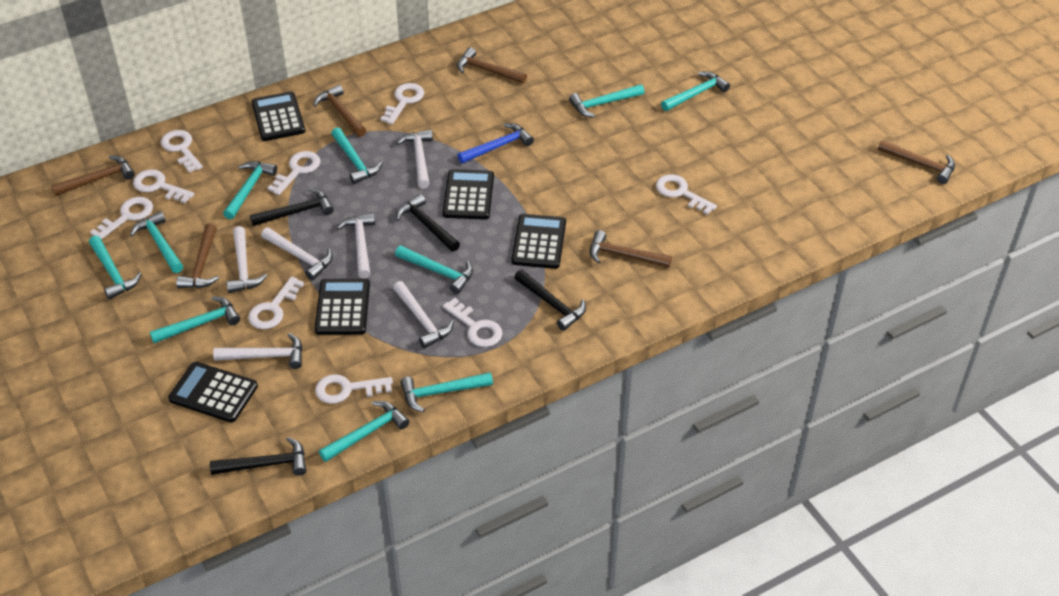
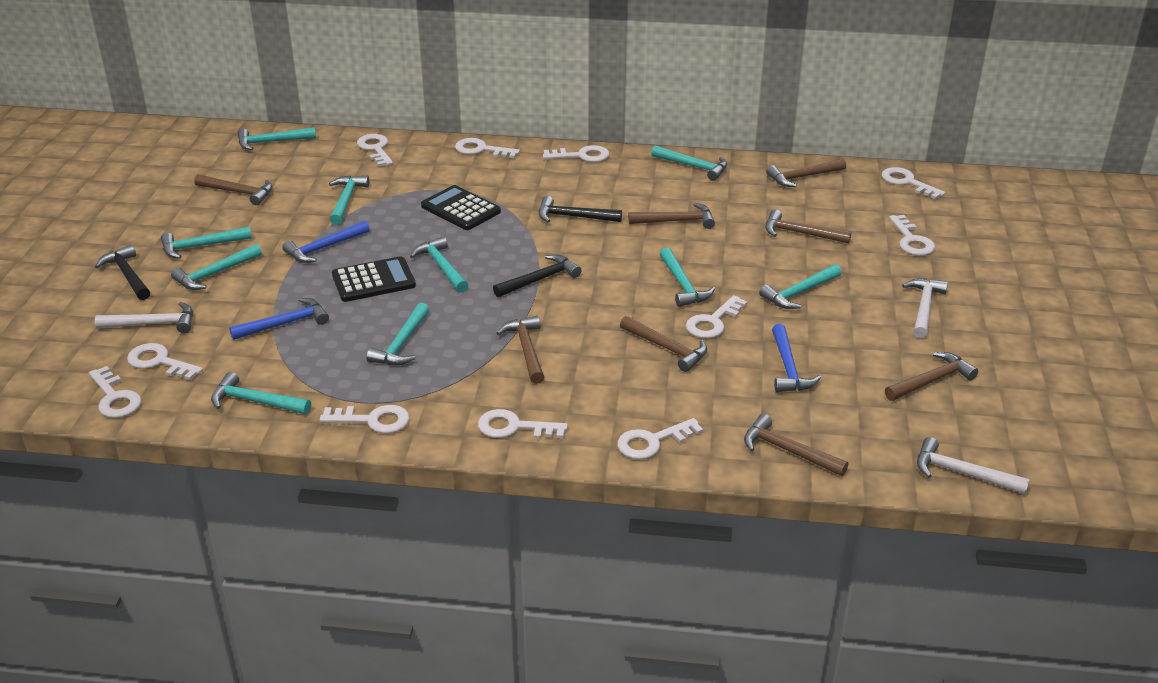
black calculator: [168,362,258,422] [251,92,305,141] [315,278,370,335] [442,169,494,220] [511,214,566,269] = 5 -> [332,256,416,302] [421,185,501,230] = 2
black hammer: [210,437,306,476] [250,188,334,226] [396,194,460,252] [514,270,586,331] = 4 -> [95,245,150,300] [493,254,581,297] [539,196,622,223] = 3
blue hammer: [458,123,534,164] = 1 -> [229,298,329,340] [282,221,370,263] [772,324,821,392] = 3
brown hammer: [51,155,135,196] [176,224,219,288] [313,85,366,137] [457,47,527,84] [590,230,672,268] [878,140,955,184] = 6 -> [194,174,272,205] [496,316,544,384] [620,316,707,372] [628,203,715,229] [744,414,848,476] [765,209,852,244] [766,158,846,187] [885,352,978,401] = 8
white hammer: [213,333,303,369] [227,226,267,293] [261,227,333,280] [337,213,375,278] [393,281,454,349] [397,130,433,189] = 6 -> [95,302,193,333] [902,278,948,338] [917,437,1030,494] = 3
white key: [90,197,153,240] [133,169,194,203] [161,130,203,173] [248,276,304,329] [268,151,321,195] [315,374,393,404] [380,83,424,125] [443,298,503,347] [656,174,717,215] = 9 -> [89,366,142,418] [127,343,203,380] [320,405,410,433] [357,134,393,167] [455,138,520,158] [478,409,568,439] [543,145,609,162] [617,418,703,459] [686,295,747,339] [881,167,945,199] [889,215,935,256] = 11

